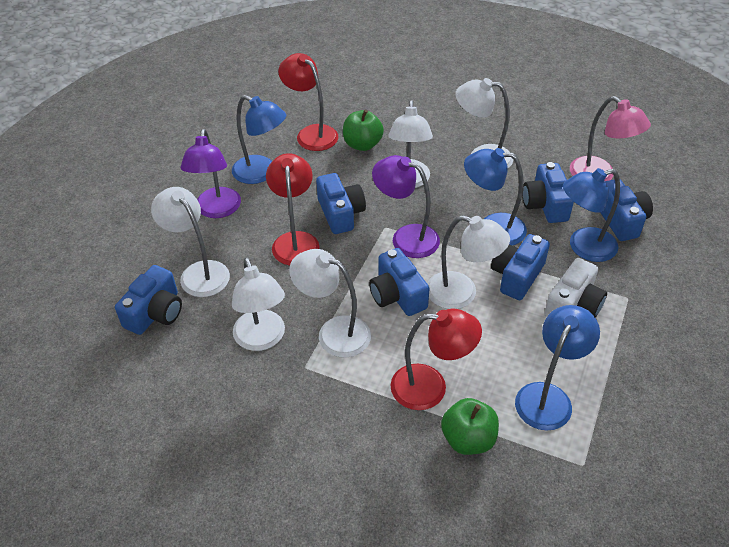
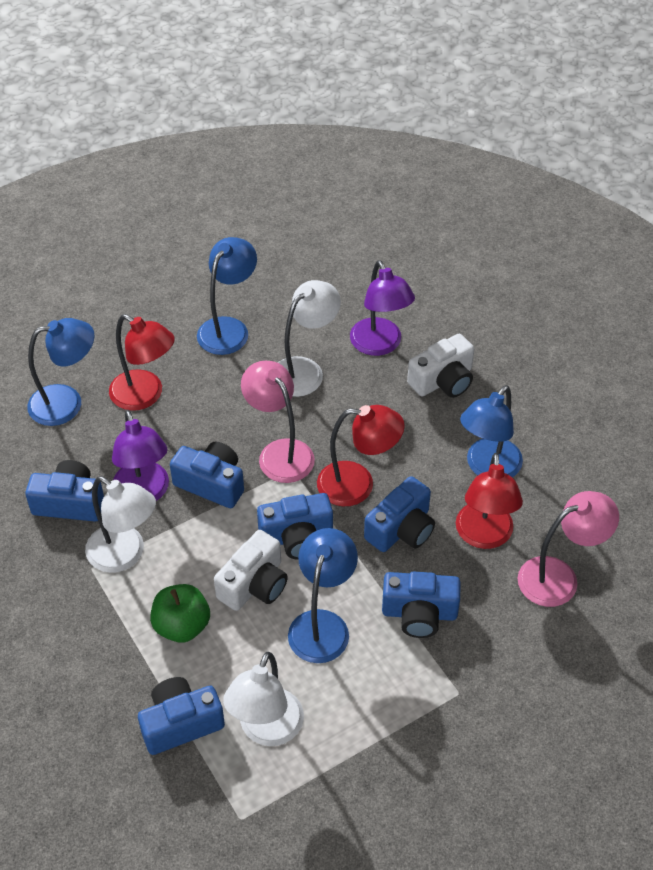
green apple: [343,109,384,151] [441,398,499,455] = 2 -> [150,584,210,643] = 1
pink lamp: [570,96,651,181] = 1 -> [241,361,315,483] [518,491,619,607] = 2
white camera: [544,258,607,318] = 1 -> [214,530,288,611] [407,334,474,398] = 2
white lamp: [151,187,230,297] [232,257,285,351] [289,249,371,358] [388,100,433,188] [427,215,510,309] [455,78,513,168] = 6 -> [85,477,156,573] [223,652,304,746] [277,280,341,397] = 3

